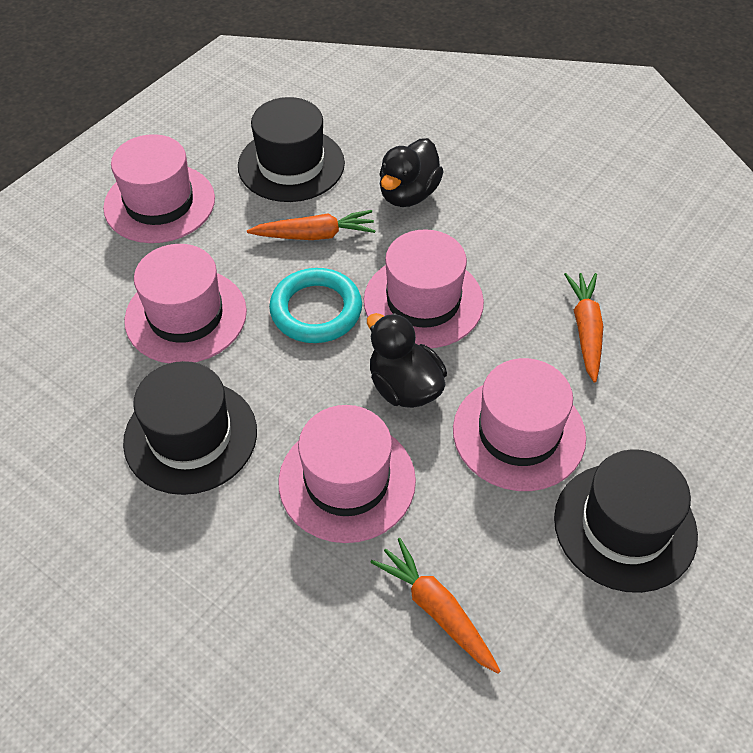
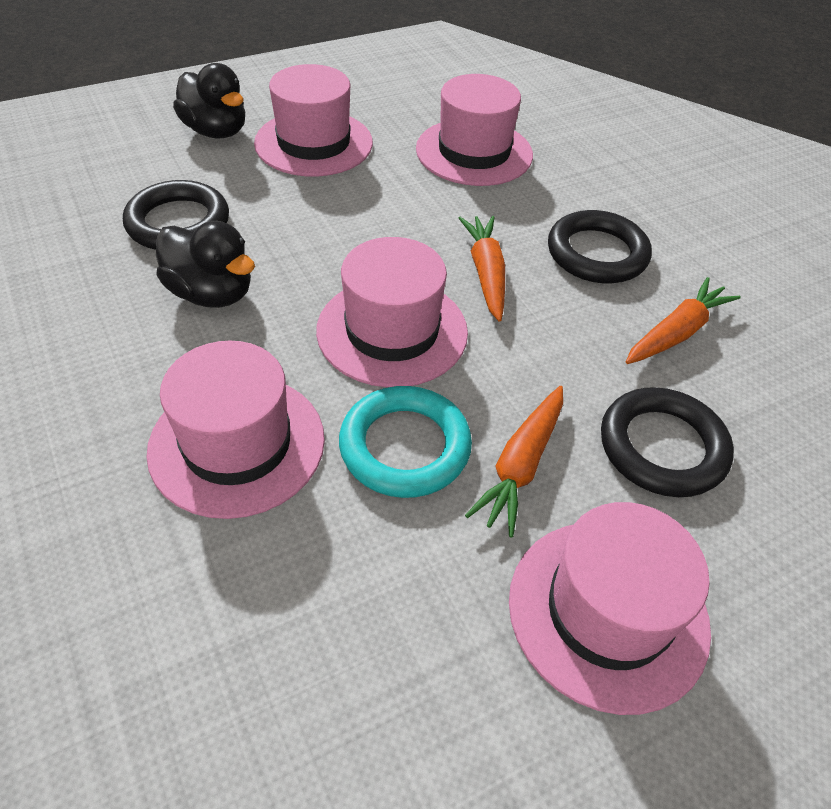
black hat: [123,361,257,495] [238,97,345,202] [554,449,698,593] = 3 -> none = 0
black ring: none = 0 -> [123,180,229,250] [548,210,652,283] [601,387,734,497] = 3

